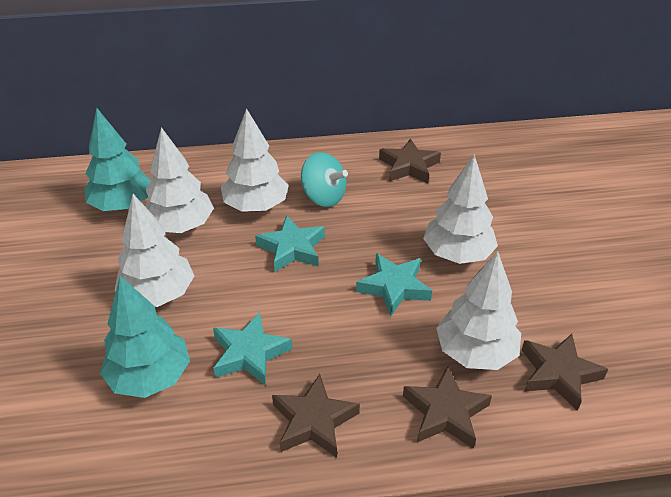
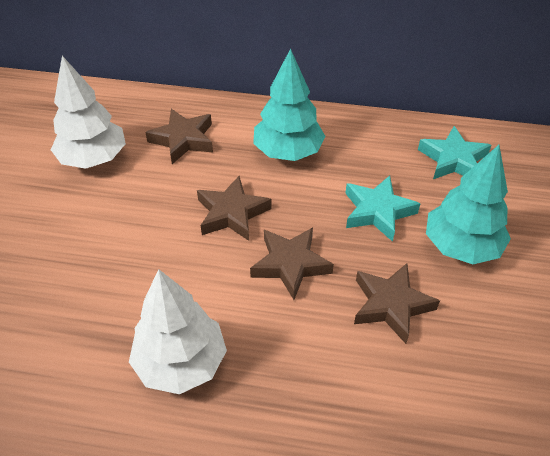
turquoise spinning top: [301,152,348,207] = 1 -> none = 0
turquoise star: [213,312,292,386] [255,216,325,272] [356,253,432,317] = 3 -> [345,176,420,242] [418,126,492,179] = 2
white tree: [114,194,194,307] [145,127,214,233] [221,108,289,212] [423,154,498,264] [436,251,521,370] = 5 -> [51,56,126,169] [129,269,227,394] = 2

